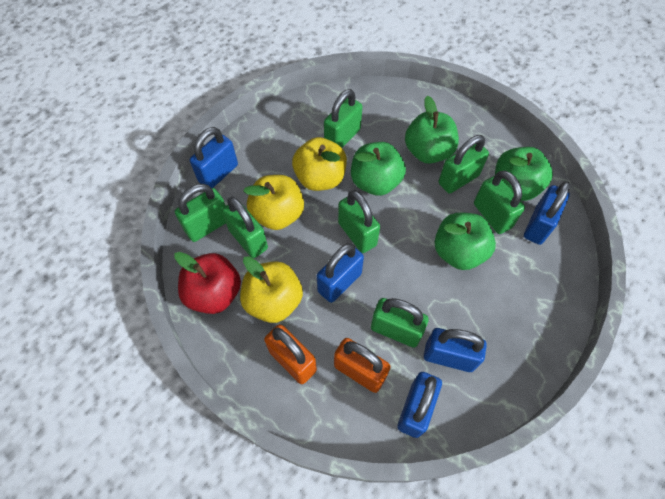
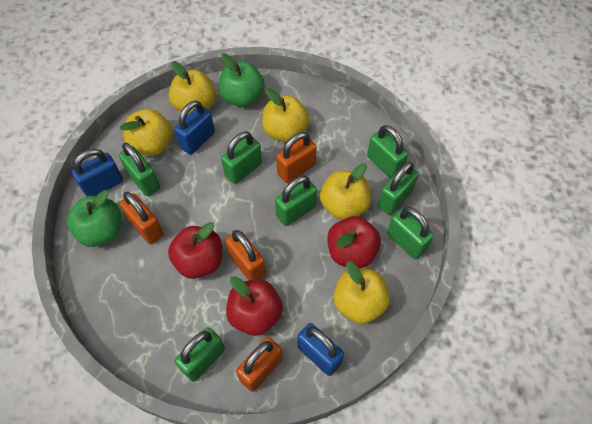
blue padlock: [190,127,238,188] [317,243,364,303] [397,372,442,438] [424,328,487,372] [524,181,570,245] = 5 -> [72,149,123,196] [174,100,215,155] [297,323,344,376] = 3
green apple: [351,142,406,196] [405,96,459,164] [434,213,496,270] [495,147,553,201] = 4 -> [67,190,121,247] [219,54,265,107] = 2
orange padlock: [264,324,317,384] [334,338,391,393] = 2 -> [120,192,164,244] [225,230,266,281] [236,337,283,392] [276,132,317,183] = 4
red apple: [174,252,241,314] = 1 -> [168,222,222,279] [226,276,283,336] [328,216,381,268] = 3
yellow apple: [240,256,303,323] [243,175,304,230] [292,137,347,191] = 3 -> [120,109,173,156] [169,61,216,114] [262,88,310,142] [320,163,371,220] [333,261,390,324] = 5

